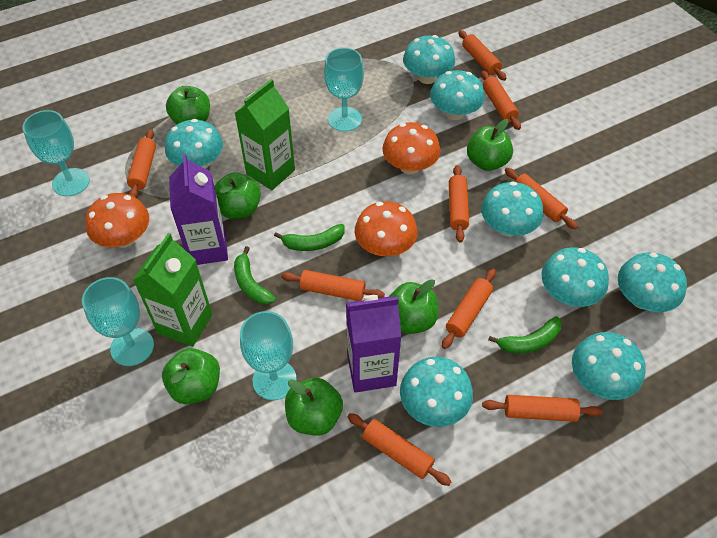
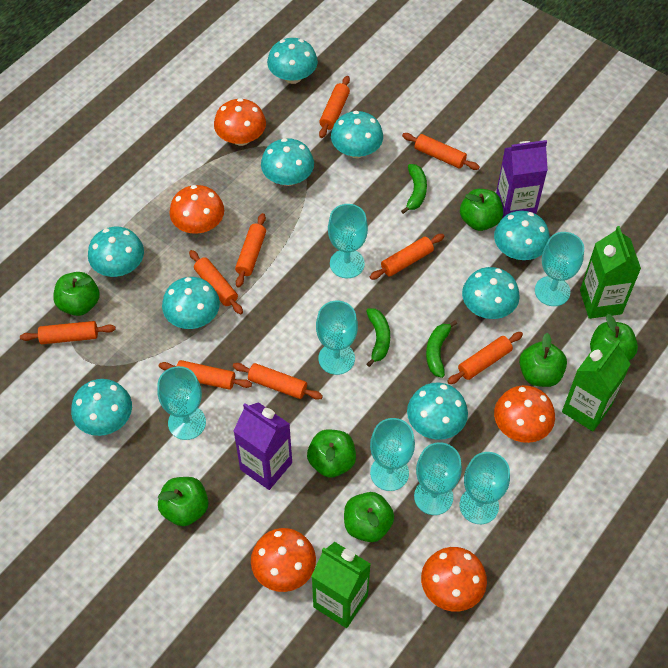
green apple: [162,348,220,404] [166,86,210,124] [214,172,261,219] [285,378,343,436] [390,279,438,334] [467,119,513,171] = 6 -> [53,272,100,316] [158,477,209,526] [307,429,356,478] [344,492,394,542] [460,189,503,231] [519,333,567,387] [590,314,638,361] = 7
green carton: [133,233,213,347] [235,79,295,190] = 2 -> [311,542,371,628] [562,340,631,431] [580,226,641,319] = 3
orange mushroom: [85,193,149,248] [355,201,417,256] [382,122,440,174] = 3 -> [169,185,224,234] [214,98,266,146] [251,528,316,592] [421,547,487,612] [494,385,555,443] = 5
turquoise goblet: [23,110,90,196] [82,277,154,366] [240,311,297,400] [324,47,364,132] = 4 -> [157,366,206,440] [316,301,358,375] [328,204,368,278] [370,418,415,491] [414,442,462,515] [460,452,510,524] [535,232,584,306] = 7
turquoise mushroom: [165,119,223,169] [400,357,473,427] [403,35,455,84] [430,70,485,120] [481,182,543,236] [541,247,609,307] [572,332,645,400] [618,252,687,312] = 8 -> [71,379,132,436] [88,227,144,277] [162,277,220,329] [261,138,314,186] [267,38,318,84] [331,111,383,158] [407,383,468,440] [462,267,520,319] [494,211,550,260] = 9

